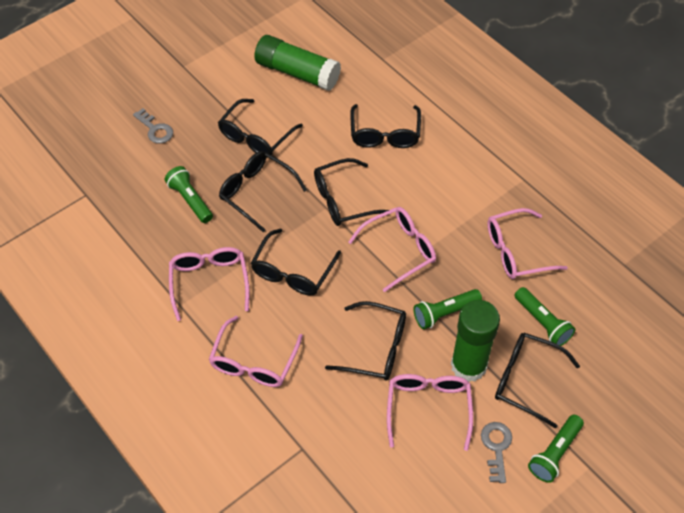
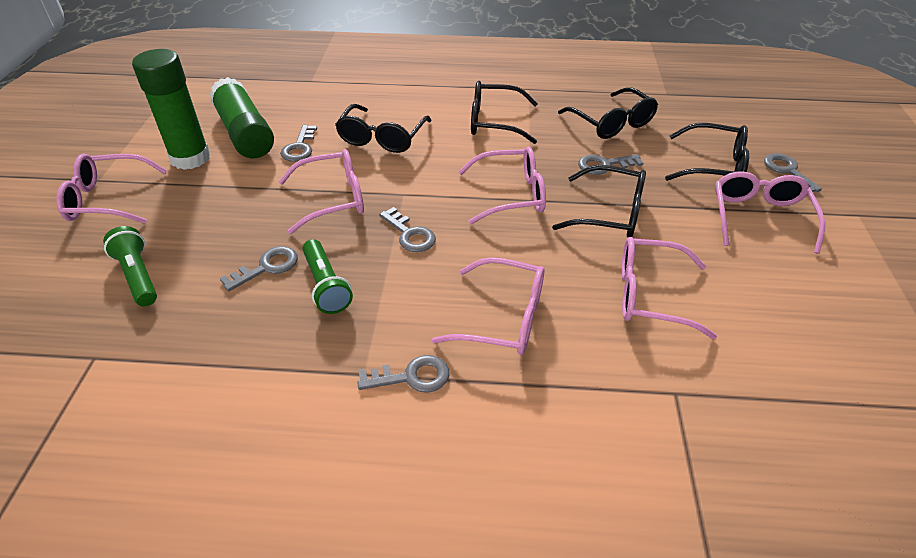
black glasses: [218,99,303,158] [219,151,307,232] [251,228,341,296] [314,158,389,226] [325,301,406,381] [350,104,421,148] [495,333,580,428] = 7 -> [335,104,432,153] [471,81,538,144] [552,165,646,238] [558,87,658,139] [665,123,749,181] = 5
green flashlight: [165,166,213,223] [413,289,482,330] [515,287,575,346] [528,415,584,483] = 4 -> [103,226,157,306] [302,239,353,314] = 2
grey key: [133,108,173,144] [481,422,512,483] = 2 -> [220,246,298,292] [280,125,317,162] [357,355,449,393] [379,207,436,252] [578,154,643,175] [764,153,822,192] = 6
pink glasses: [169,247,249,321] [209,316,303,387] [349,207,436,292] [387,374,473,451] [487,208,568,279] = 5 -> [56,153,167,224] [278,149,364,234] [432,257,544,355] [458,147,546,224] [622,237,717,339] [715,171,825,254] = 6

